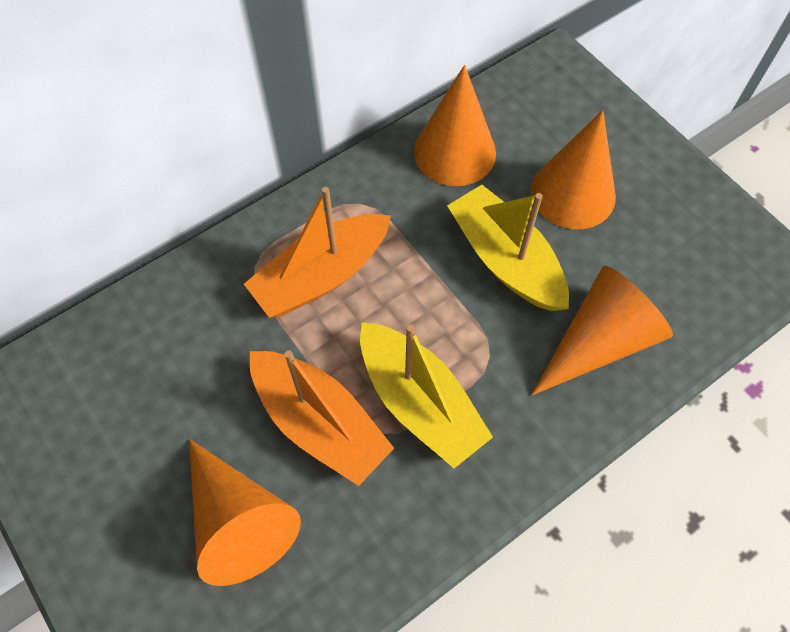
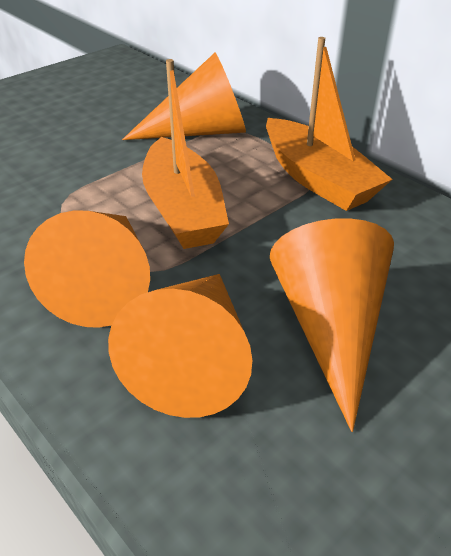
yellow boat: [360,322,493,468] [447,185,569,311] = 2 -> none = 0

